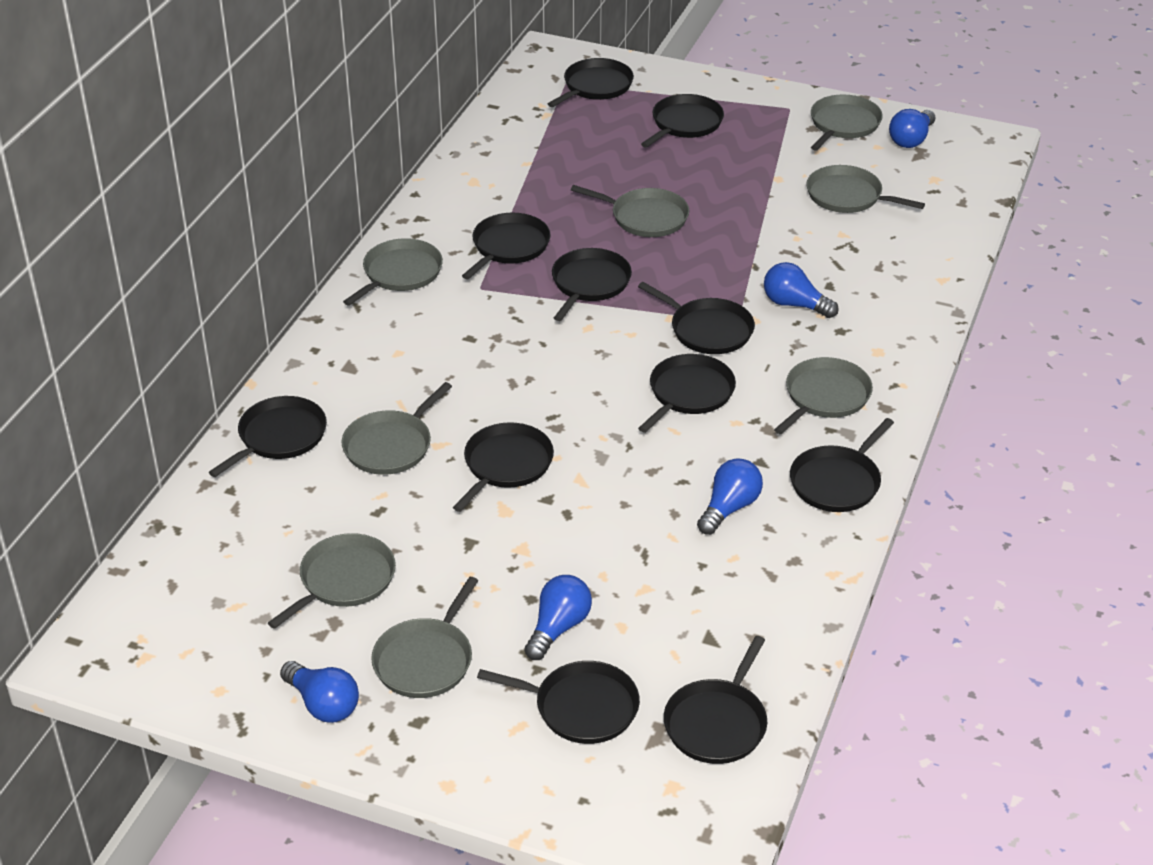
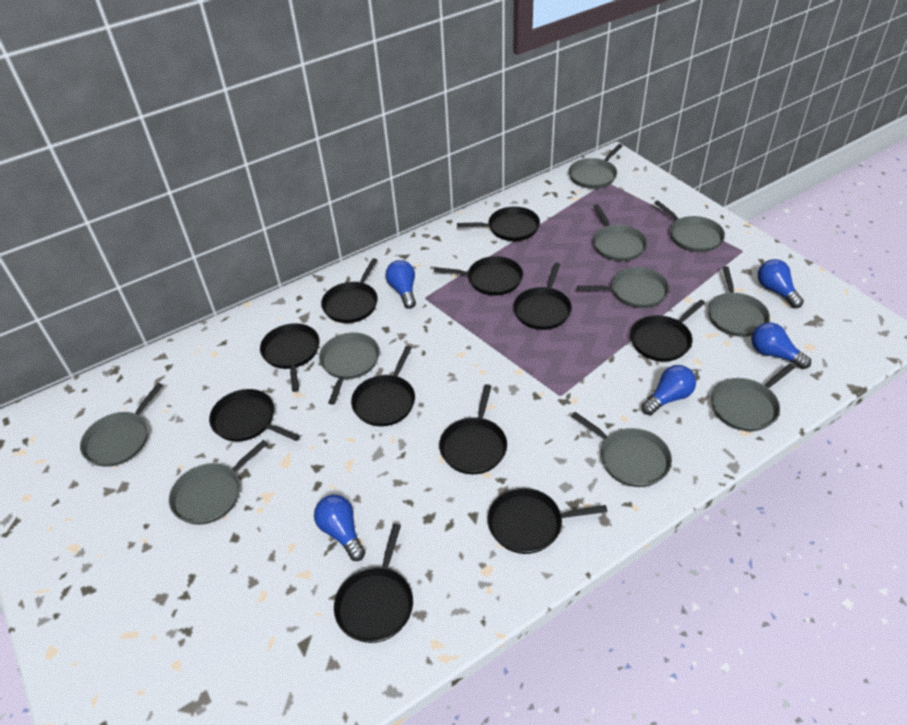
grey pan: [268,533,396,629] [341,382,452,475] [343,238,443,306] [371,577,478,698] [571,185,689,237] [774,357,873,434] [807,165,925,213] [811,94,883,151] = 8 -> [80,383,163,467] [169,440,268,525] [319,332,380,405] [569,144,622,189] [571,412,672,487] [577,267,669,308] [593,204,647,261] [654,200,725,252] [708,266,770,337] [711,363,795,431] = 10

